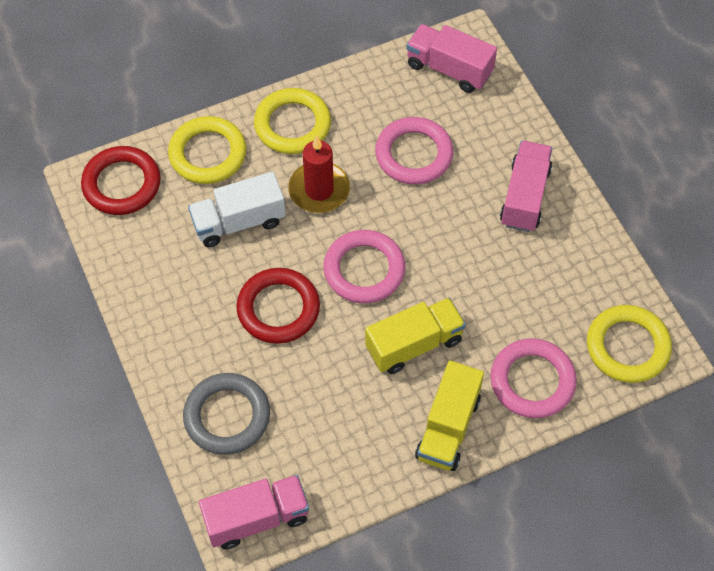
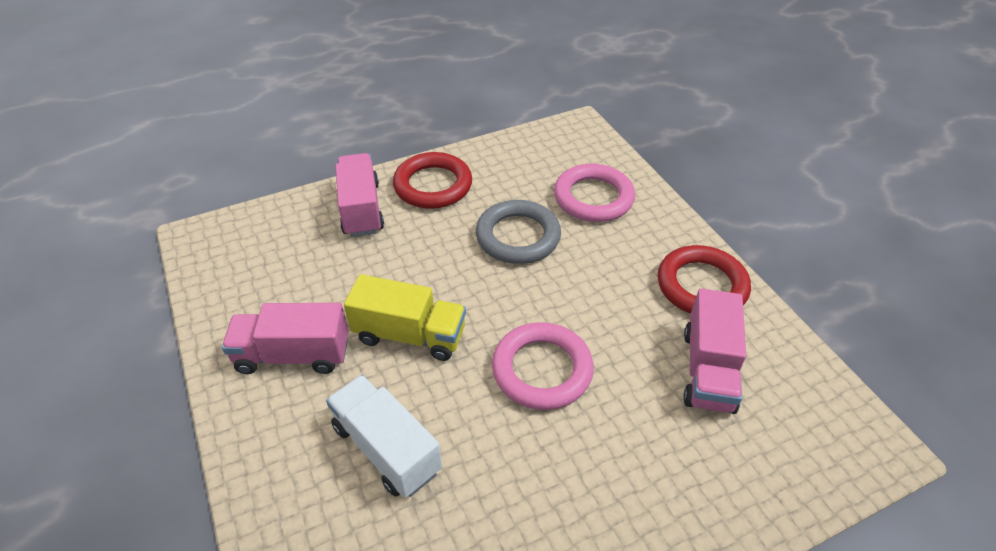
pink ring: [323,230,405,303] [375,117,453,185] [490,338,577,418] = 3 -> [492,322,594,410] [554,164,635,222] = 2
red candle: [288,136,350,213] = 1 -> none = 0
yellow ring: [168,116,246,184] [254,88,331,154] [587,305,672,383] = 3 -> none = 0
yellow truck: [365,298,466,374] [415,361,484,471] = 2 -> [344,274,466,361] = 1

